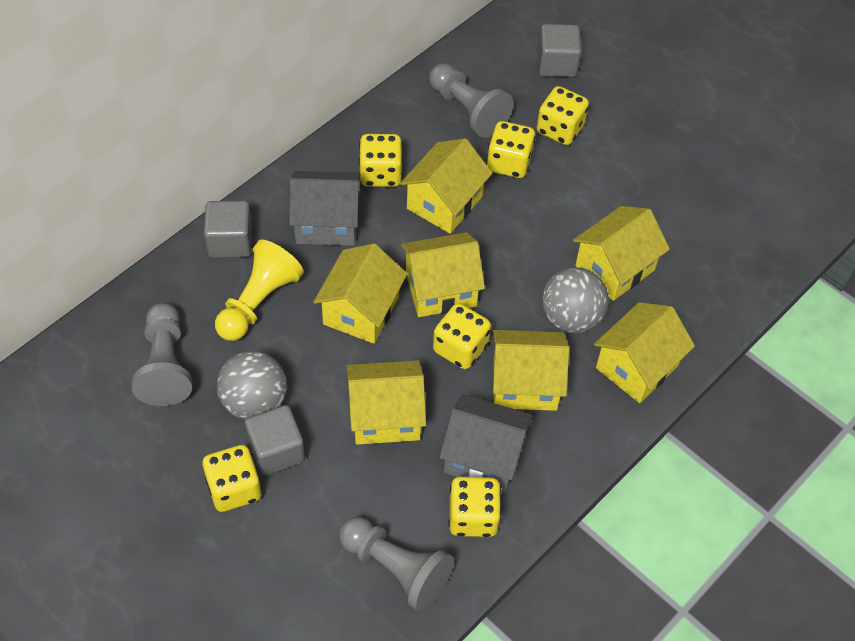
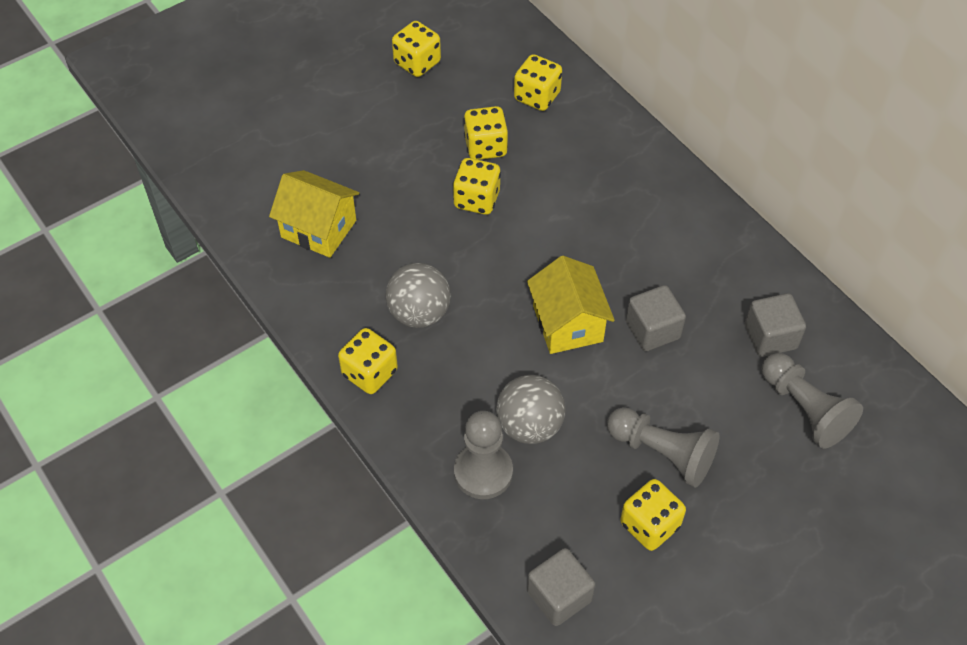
grey house: [289,171,361,246] [439,394,533,492] = 2 -> none = 0
yellow house: [314,244,407,344] [347,360,426,445] [400,138,492,234] [401,232,485,317] [493,330,569,411] [573,206,670,301] [594,302,695,403] = 7 -> [269,170,359,258] [527,256,615,354] = 2
yellow pawn: [215,240,304,341] = 1 -> none = 0

